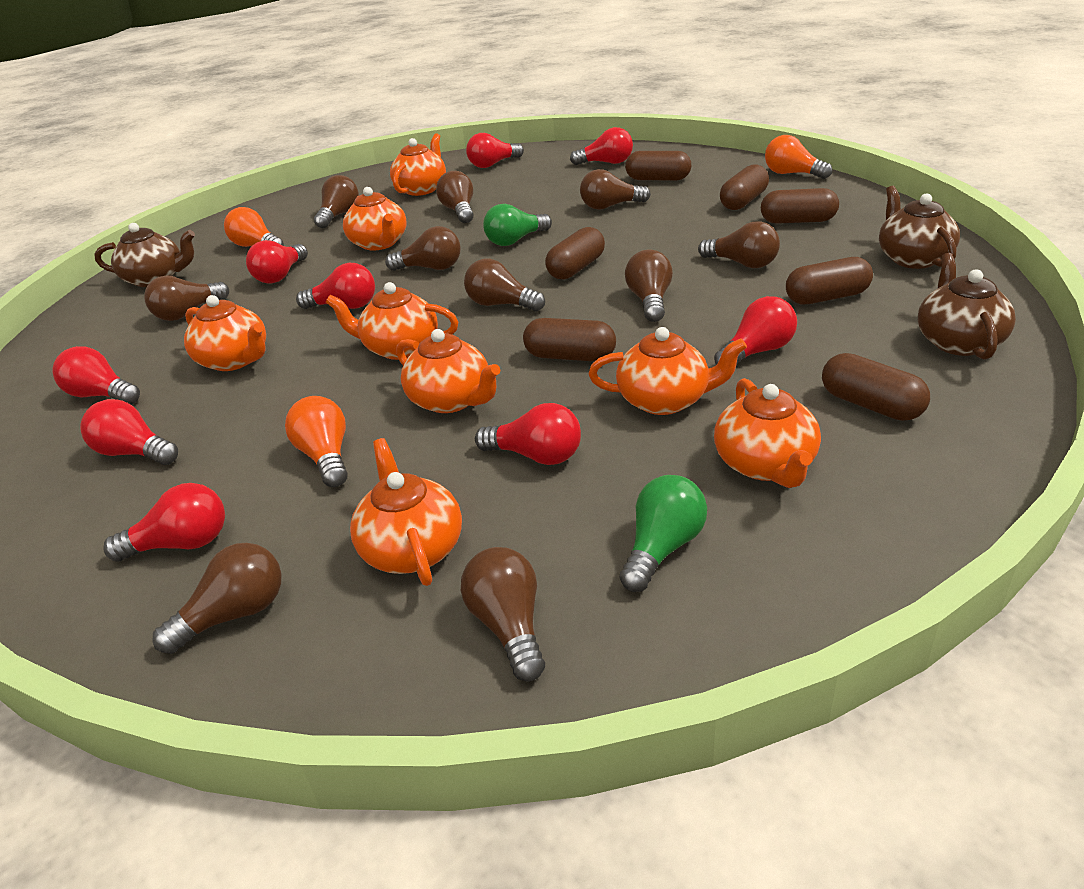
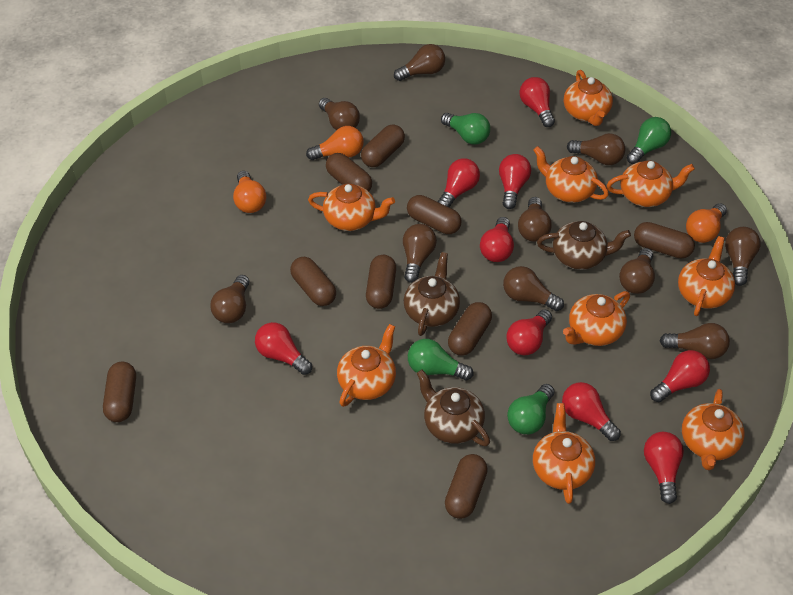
brown capsule: [523,318,616,361] [545,227,605,279] [625,151,691,181] [720,164,769,210] [761,188,839,224] [786,257,873,305] [822,353,930,421] = 7 -> [103,361,136,422] [290,257,336,306] [326,153,372,191] [361,125,405,167] [366,255,396,309] [407,195,462,234] [445,454,488,519] [448,302,492,355] [634,222,695,259] = 9
green light bulb: [483,204,552,246] [619,475,707,592] = 2 -> [408,339,473,380] [441,113,490,145] [507,384,554,434] [627,117,671,164] = 4
orange teapot: [184,295,266,371] [326,282,458,360] [343,187,407,251] [350,438,462,586] [390,133,446,196] [396,329,500,413] [589,327,747,415] [714,378,821,488] = 8 -> [308,184,395,231] [337,324,396,407] [533,146,609,203] [533,403,595,504] [563,291,630,346] [564,70,613,126] [606,161,695,207] [678,236,735,316] [682,389,745,470] = 9

